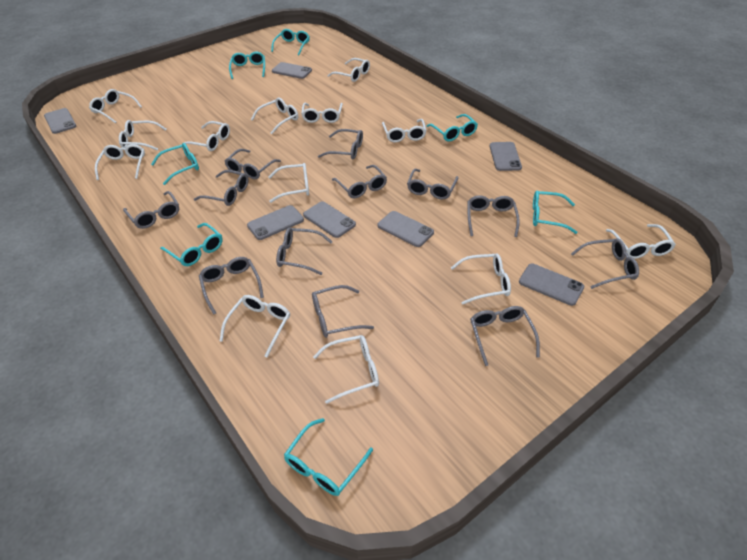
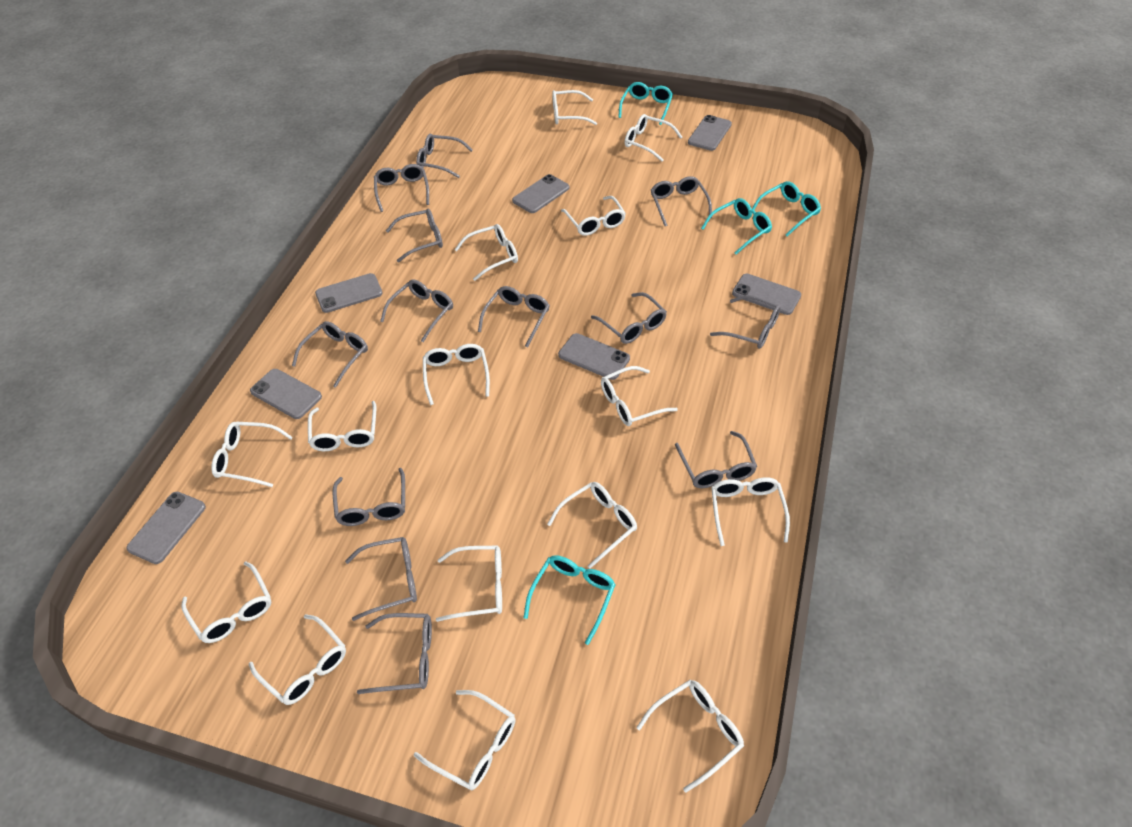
grey glasses: [123,191,179,229] [194,170,249,206] [199,257,264,315] [225,149,281,179] [276,228,333,275] [312,285,374,338] [318,129,363,159] [332,165,387,198] [407,169,459,200] [467,195,520,237] [470,306,540,366] [571,239,639,289] = 12 -> [292,321,368,388] [333,468,405,526] [345,537,417,621] [357,613,432,694] [374,164,429,212] [380,280,453,342] [386,209,443,262] [416,134,473,178] [478,286,550,347] [591,292,667,344] [651,176,712,226] [675,431,757,488] [710,295,781,349] = 13
turquoise glasses: [151,143,199,185] [160,223,223,266] [229,52,265,79] [271,29,310,55] [284,418,373,496] [427,114,478,142] [533,190,578,234] = 7 -> [523,555,616,645] [618,82,673,125] [701,198,772,255] [752,181,821,236] = 4
white glasses: [89,89,142,123] [95,144,145,180] [119,120,167,150] [181,121,230,151] [220,295,290,357] [251,98,298,134] [269,163,309,203] [301,103,343,123] [313,335,379,404] [327,58,370,82] [382,119,426,142] [451,253,511,305] [606,224,676,259] = 13 -> [181,561,271,643] [211,422,293,487] [249,614,346,705] [308,401,376,451] [414,690,516,790] [423,344,490,405] [436,545,502,622] [454,224,518,281] [547,482,637,569] [552,90,597,125] [561,196,626,236] [601,366,678,426] [625,114,682,162] [637,680,744,793] [711,477,790,546] = 15

